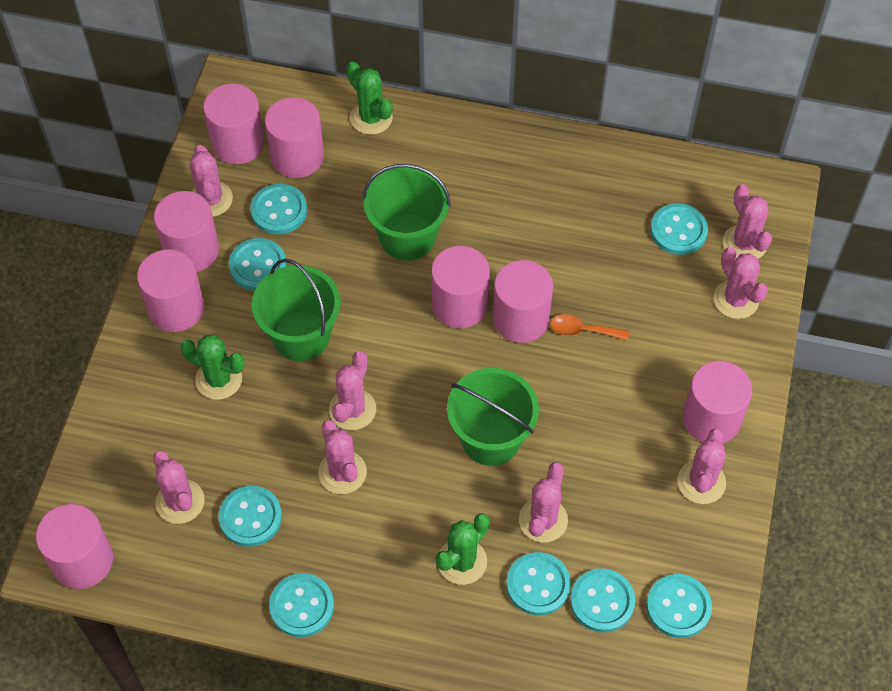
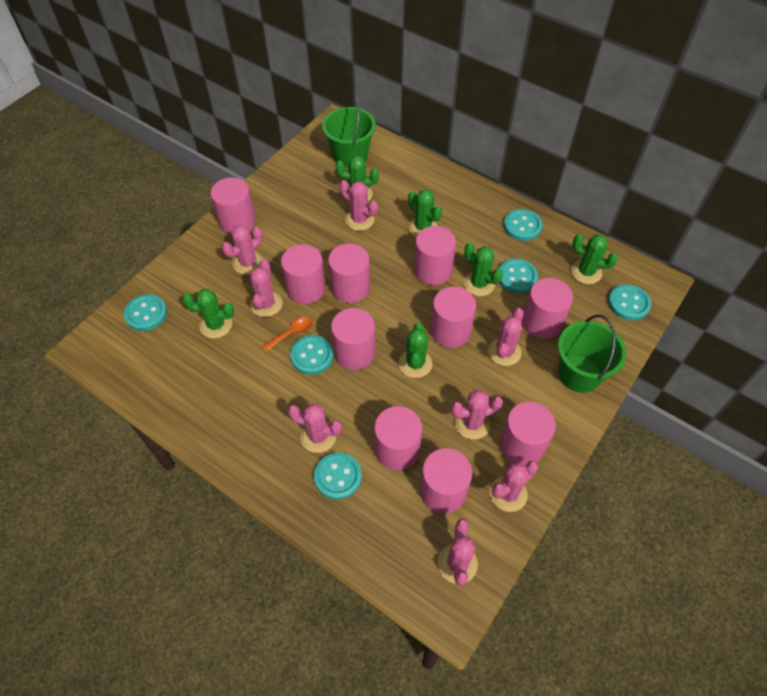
green bucket: [252,259,341,361] [362,164,451,261] [447,368,539,466] = 3 -> [322,95,376,168] [558,315,626,393] = 2
green cactus: [180,335,245,400] [346,61,393,135] [435,513,490,585] = 3 -> [182,289,234,338] [335,155,379,202] [399,323,433,378] [408,189,442,237] [464,243,503,296] [571,234,618,284] = 6
pink cylinder: [36,504,113,589] [137,249,204,332] [154,191,219,272] [203,84,265,164] [265,97,324,178] [431,246,490,328] [493,260,553,343] [683,361,752,444] = 8 -> [210,177,256,234] [281,244,326,304] [328,243,370,303] [331,308,376,370] [374,406,422,470] [414,226,456,285] [420,448,472,514] [430,287,476,348] [500,402,556,466] [522,278,573,339] = 10
turquoise button: [219,486,282,547] [229,238,287,291] [250,184,307,235] [269,573,334,637] [507,552,571,616] [570,568,635,632] [646,574,712,638] [650,204,708,255] = 8 -> [124,294,167,331] [290,335,334,375] [314,452,362,500] [499,258,538,293] [504,209,542,241] [608,284,651,321] = 6

